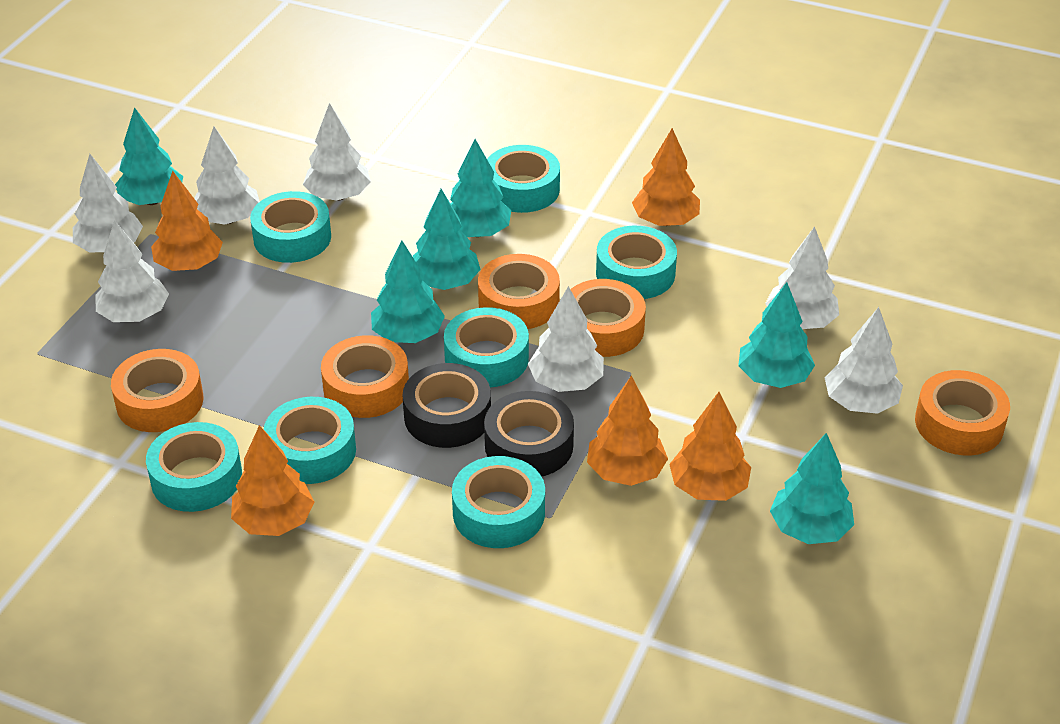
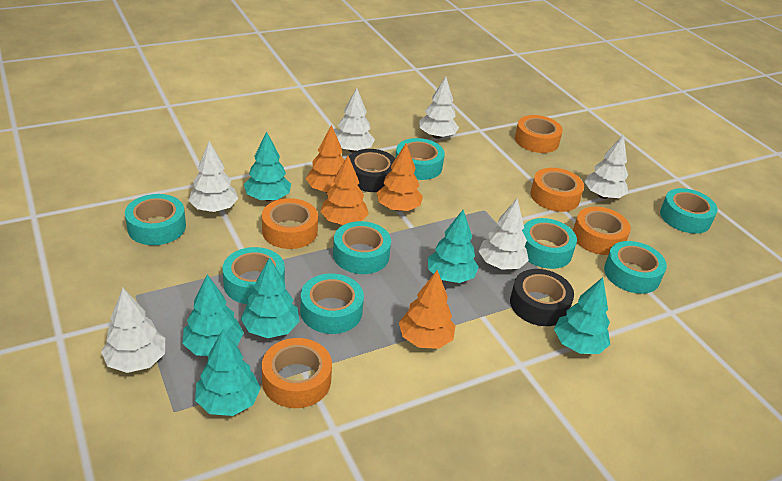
orange tree: [151,171,223,271] [231,425,314,536] [587,376,668,486] [632,128,700,226] [669,392,751,501] = 5 -> [306,125,345,193] [320,156,369,225] [377,143,423,211] [399,270,455,349] = 4
turquoise tape: [146,422,242,512] [250,191,331,263] [264,397,356,484] [444,307,529,387] [452,456,545,548] [487,145,560,213] [596,226,677,299] = 7 -> [125,194,186,245] [222,247,285,304] [300,274,364,334] [333,221,391,274] [395,138,445,180] [522,218,577,269] [604,241,667,294] [660,188,718,234] = 8
white tree: [73,154,143,252] [95,220,169,322] [194,127,260,225] [303,103,371,201] [528,286,604,392] [765,226,839,329] [825,307,903,414] = 7 -> [101,288,165,373] [188,141,238,212] [335,88,375,153] [419,77,459,139] [479,199,529,270] [584,134,628,199] = 6

